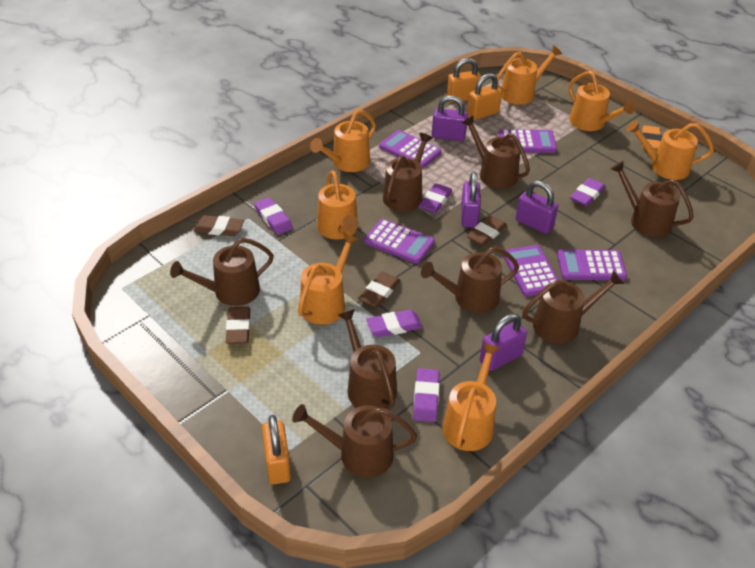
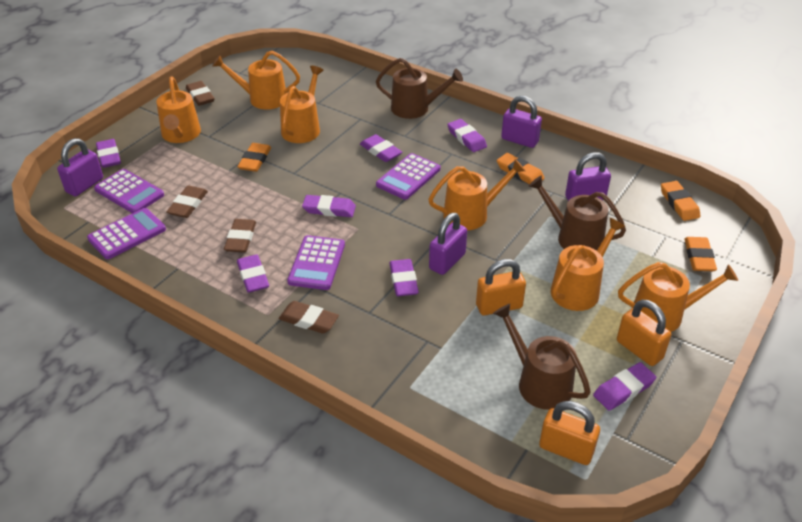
brown watering can: [170,238,274,306] [292,404,417,477] [338,309,397,409] [383,133,433,212] [421,246,519,313] [462,115,530,189] [522,271,624,344] [611,161,694,237] = 8 -> [376,58,463,119] [493,304,591,410] [528,176,626,251] = 3
orange eraser: [642,125,661,151] = 1 -> [237,143,271,172] [497,153,545,184] [661,181,700,221] [684,237,717,271] = 4
orange watering can: [298,233,359,325] [310,110,376,172] [317,170,359,240] [442,343,500,451] [497,45,562,105] [568,71,635,131] [626,120,714,180] = 7 -> [156,77,201,143] [212,51,300,110] [280,66,324,143] [428,159,526,230] [551,218,625,311] [618,262,738,332] = 6
purple calculator: [364,219,435,264] [379,130,442,168] [499,129,557,153] [503,245,559,297] [557,249,627,281] = 5 -> [87,208,166,259] [94,169,164,213] [287,235,345,290] [376,153,441,200] = 4
purple eraser: [254,197,293,235] [366,310,423,337] [413,368,439,422] [418,183,452,213] [570,178,605,207] = 5 -> [96,139,121,168] [237,254,269,293] [302,195,356,217] [360,134,402,162] [389,259,419,296] [447,119,487,152] [593,362,656,411] = 7

